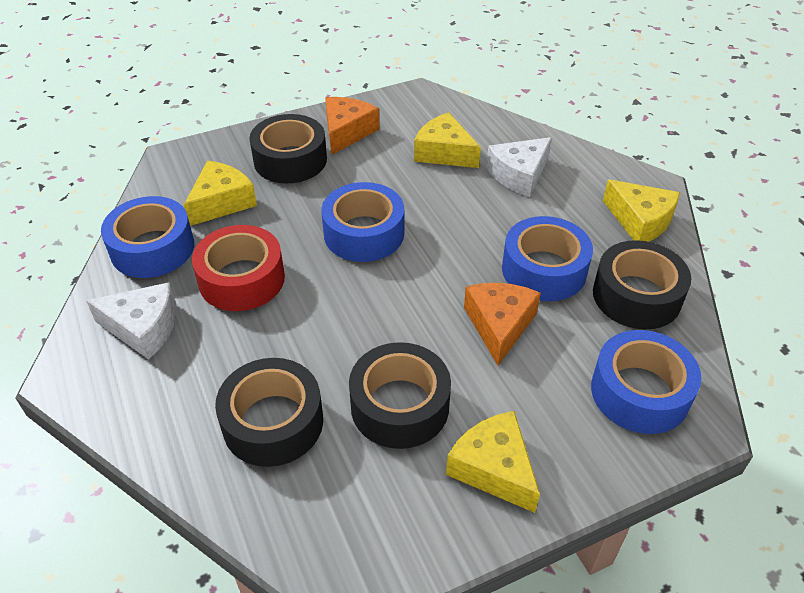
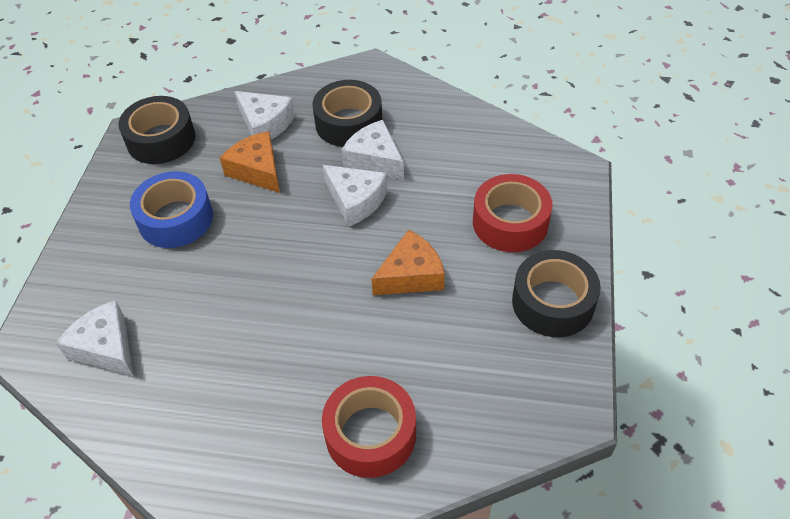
black tape: [215,358,323,467] [250,114,327,183] [349,342,451,449] [593,240,691,329] = 4 -> [118,96,195,164] [312,80,382,147] [512,250,601,337] = 3
blue tape: [101,196,194,278] [321,182,404,262] [502,216,593,301] [591,330,701,434] = 4 -> [130,171,213,248] = 1
red tape: [192,225,285,311] = 1 -> [322,376,416,478] [473,174,552,252] = 2
white cheese: [86,282,177,360] [486,137,552,197] = 2 -> [56,300,133,376] [235,91,295,140] [323,165,387,227] [342,120,404,179] = 4
yellow cheese: [184,161,257,226] [414,112,481,168] [446,411,540,513] [603,179,680,242] = 4 -> none = 0

